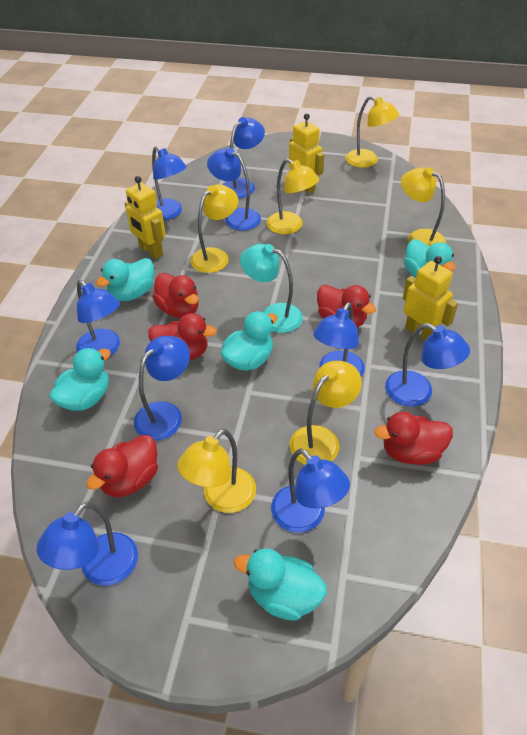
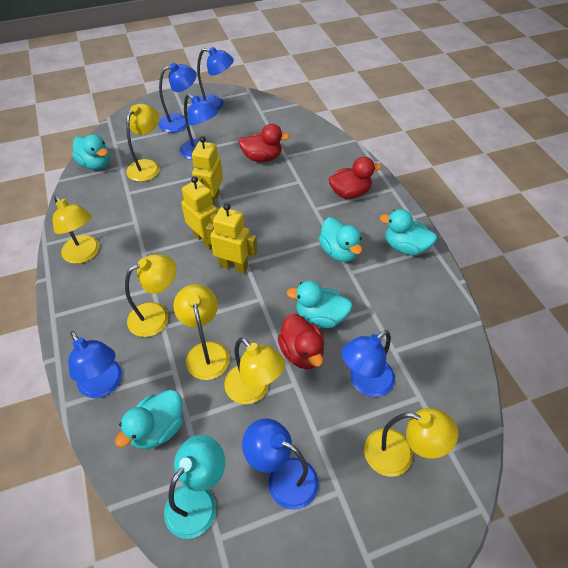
blue lamp: [37,502,138,586] [76,280,120,357] [134,336,190,440] [152,146,187,220] [207,148,261,231] [223,117,265,198] [271,448,350,533] [313,302,365,377] [385,323,470,407] = 9 -> [68,331,122,398] [159,63,197,133] [180,94,218,160] [197,47,234,110] [242,419,319,510] [342,330,395,397] = 6
red duck: [87,435,158,497] [148,313,217,360] [152,273,199,318] [317,285,376,327] [374,412,453,465] = 5 -> [238,124,290,162] [278,314,325,369] [329,156,381,199] = 3

